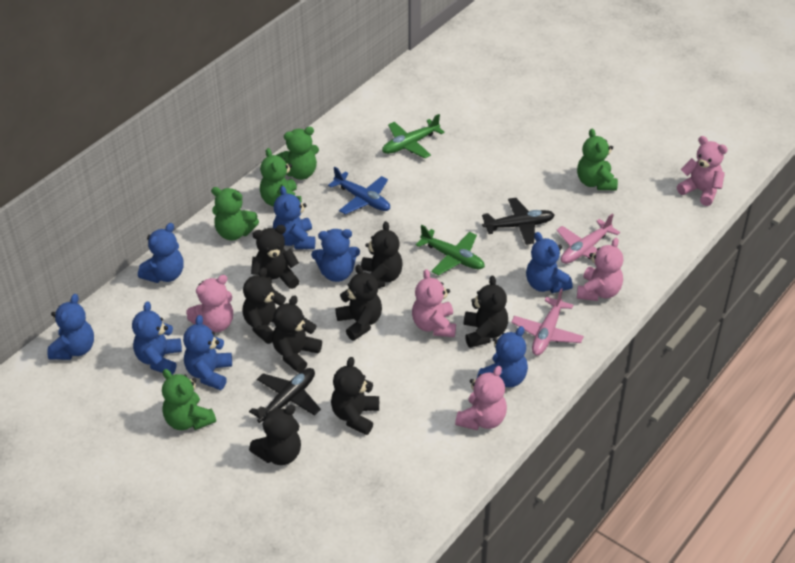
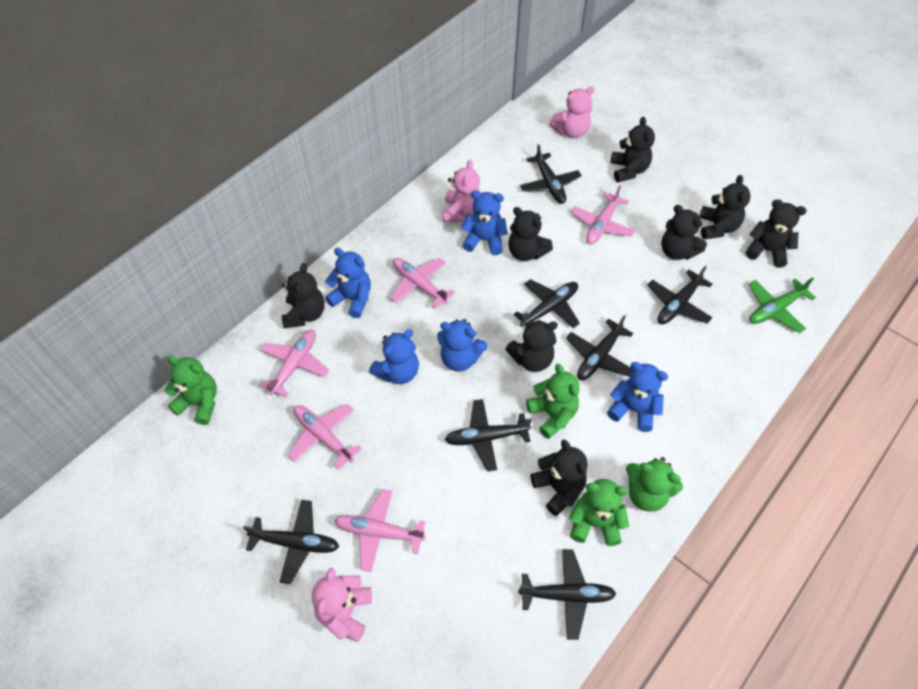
black plane: [249,368,321,423] [482,198,555,245] = 2 -> [243,500,339,584] [445,399,532,472] [514,279,580,328] [518,549,616,640] [520,144,582,204] [566,315,633,380] [647,266,713,324] = 7
blue plane: [328,167,390,214] = 1 -> none = 0
blue teddy bear: [47,294,94,360] [132,302,182,375] [138,223,183,283] [183,315,232,390] [273,186,315,249] [311,229,360,282] [477,326,528,388] [526,232,573,293] = 8 -> [325,248,371,318] [369,329,419,384] [437,319,488,372] [461,190,508,255] [607,362,668,432] = 5
green plane: [382,114,445,158] [416,225,485,276] = 2 -> [749,277,816,333] = 1
green teddy bear: [162,369,216,430] [211,187,259,241] [260,148,302,207] [276,127,319,180] [577,129,618,190] = 5 -> [165,356,217,425] [526,364,580,439] [569,479,629,546] [626,457,683,512] = 4
pink plane: [511,288,584,356] [557,213,620,264] = 2 -> [259,330,329,397] [288,404,362,470] [334,489,425,572] [390,258,455,309] [571,185,635,244] = 5
pink teddy bear: [186,275,233,332] [412,269,456,337] [455,366,507,430] [577,238,623,301] [677,136,728,206] = 5 -> [312,568,372,642] [442,160,481,222] [550,86,595,138] = 3

